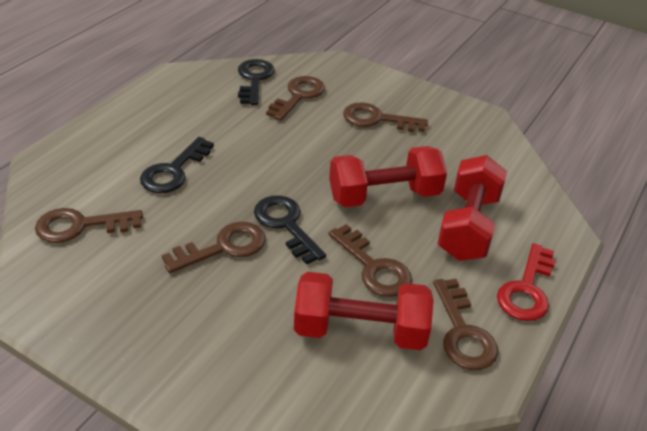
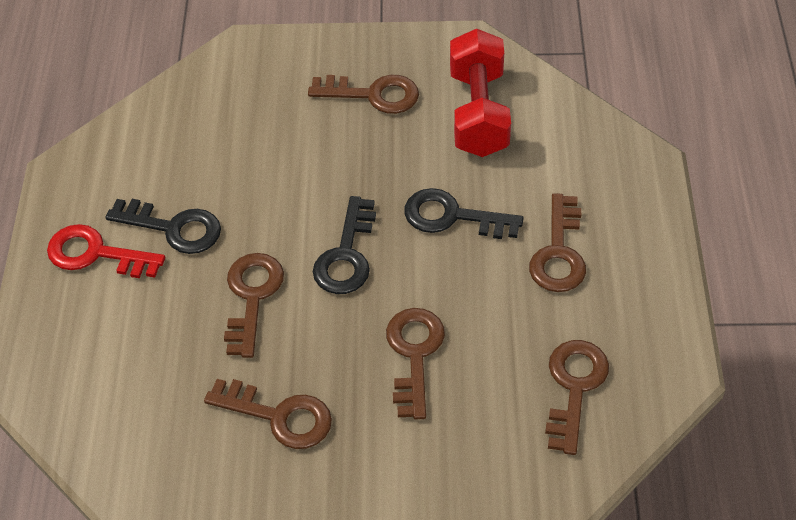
red dumbbell: [294,272,434,350] [329,146,447,207] [437,155,507,261] = 3 -> [450,29,511,157] = 1

